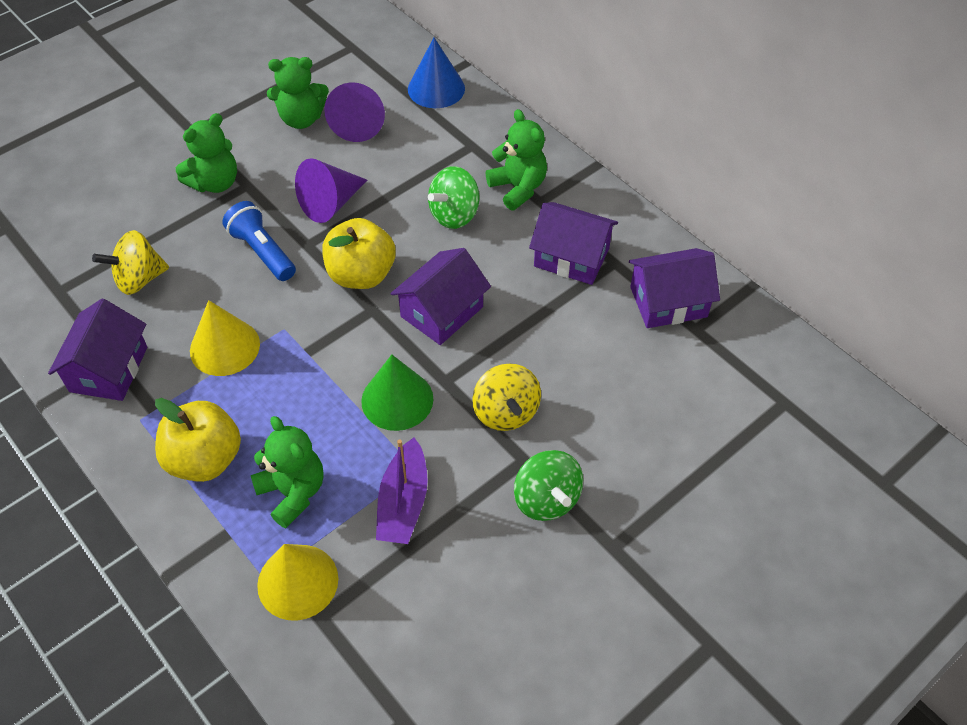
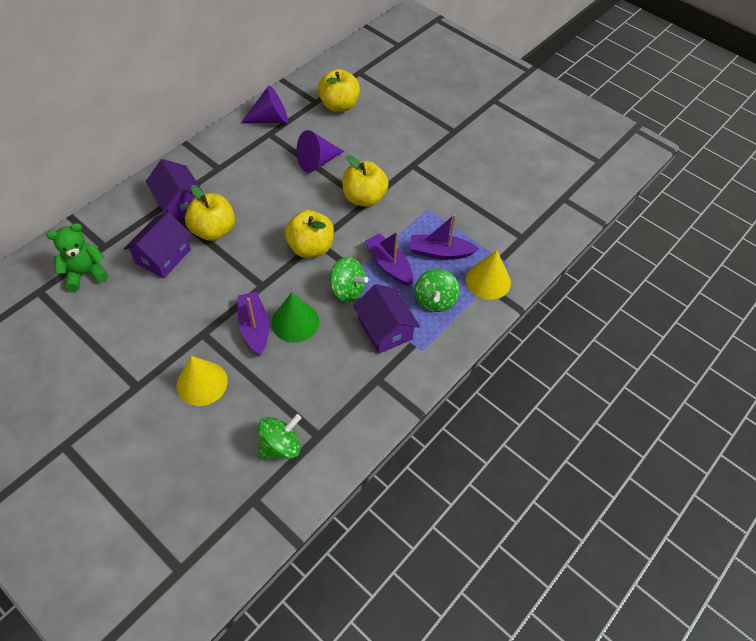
blue cone: [408,38,465,108] = 1 -> none = 0
blue flashlight: [222,201,296,281] = 1 -> none = 0
green spinning top: [428,166,479,229] [514,450,583,521] = 2 -> [258,414,301,460] [329,257,368,302] [414,269,460,312] = 3
green teddy bear: [176,113,237,193] [251,416,324,528] [267,57,329,129] [486,109,547,210] = 4 -> [46,223,108,291] = 1
purple boat: [376,437,428,544] = 1 -> [238,292,269,355] [365,232,413,286] [410,214,479,259] = 3
purple house: [48,299,147,401] [390,248,491,345] [529,202,618,285] [629,248,720,328] = 4 -> [124,212,192,278] [146,159,204,220] [353,284,420,354] = 3
yellow apple: [155,398,241,482] [322,218,396,289] = 2 -> [185,185,235,241] [285,210,334,258] [318,69,360,112] [342,155,389,207] = 4
yellow spinning top: [92,230,169,295] [472,364,541,431] = 2 -> none = 0

